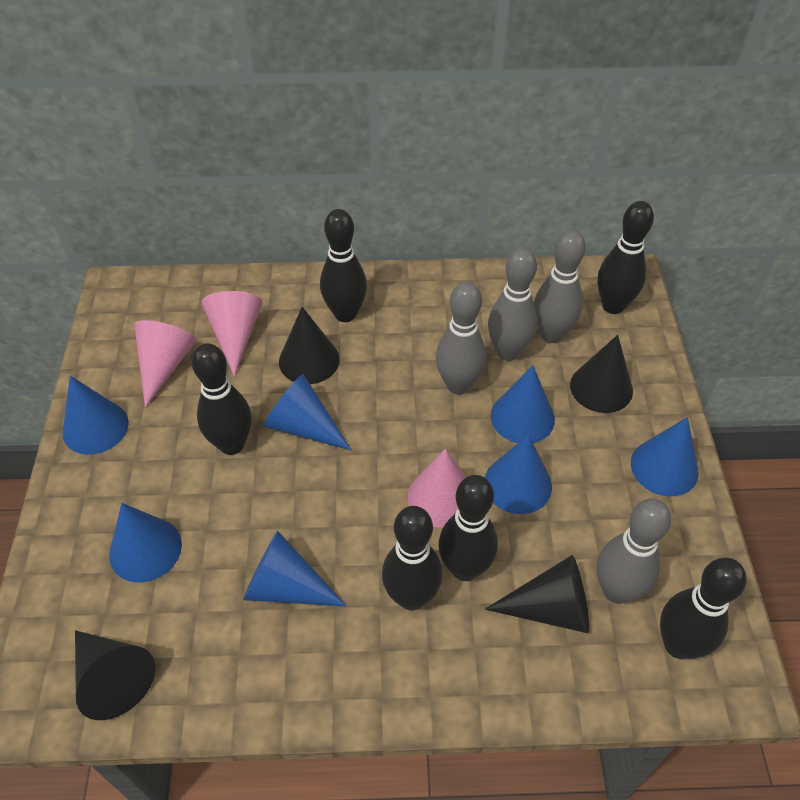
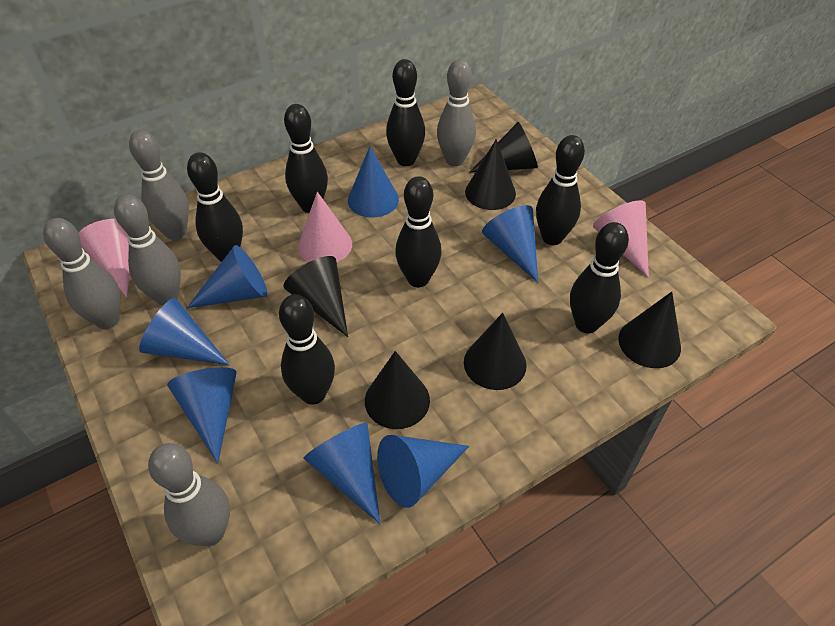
black bowling pin: [192,343,252,455] [320,209,367,322] [382,506,442,610] [438,475,498,581] [598,201,654,314] [660,558,747,659] = 6 -> [187,152,243,262] [279,294,335,405] [284,104,328,213] [386,59,425,166] [395,176,442,287] [536,135,585,245] [570,222,629,333] = 7
black cone: [75,630,155,720] [279,307,340,384] [485,555,589,633] [570,335,633,413] = 4 -> [283,256,348,337] [365,351,430,429] [464,313,527,390] [465,139,516,210] [469,122,538,173] [618,292,681,368] = 6
grey bowling pin: [436,282,486,395] [488,248,537,361] [534,230,586,343] [597,499,671,604] = 4 -> [43,218,120,329] [114,194,181,305] [129,130,189,240] [148,443,230,546] [437,59,476,166] = 5

